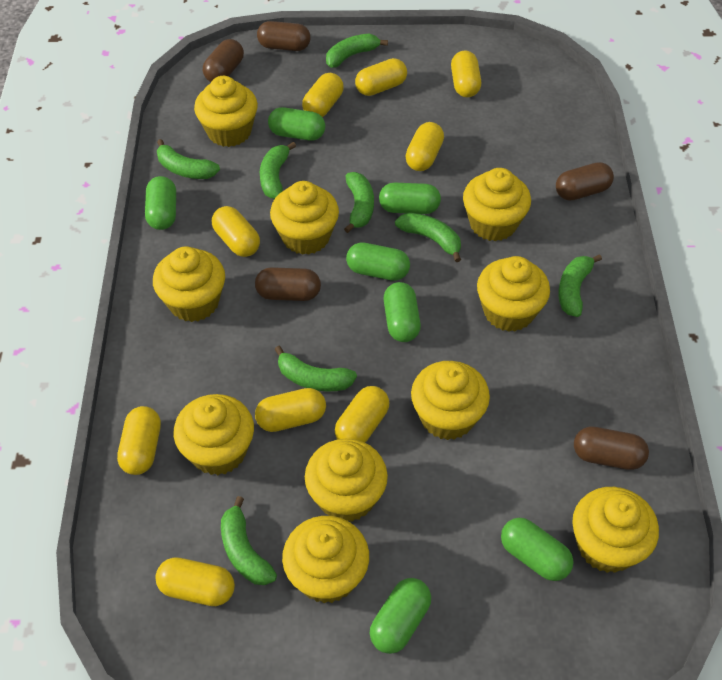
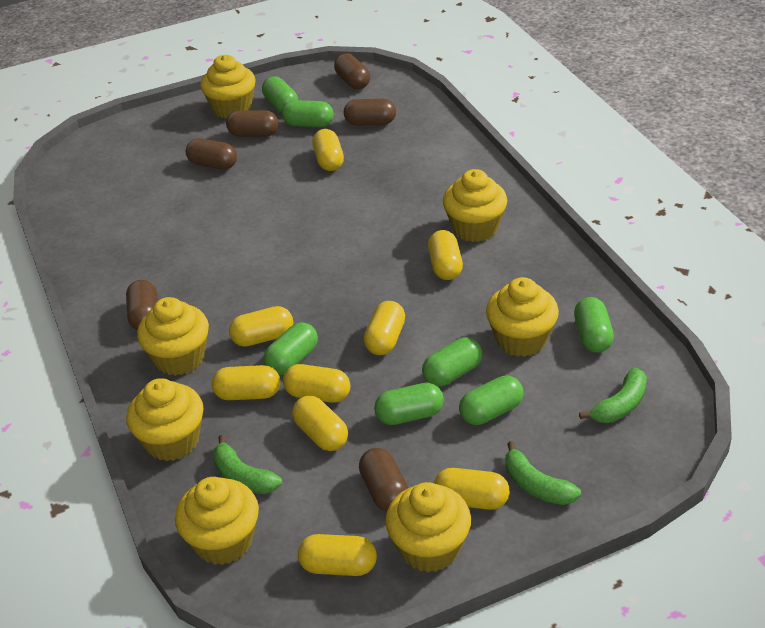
brown capsule: [203,39,244,82] [255,267,321,301] [257,21,311,51] [556,162,614,201] [574,427,649,470] = 5 -> [126,280,158,331] [186,138,237,170] [226,110,279,137] [334,53,370,89] [344,99,396,126] [359,448,408,512] = 6
green banana: [157,139,220,179] [221,496,277,585] [260,142,296,199] [274,346,357,391] [326,34,388,68] [344,172,374,233] [395,213,461,262] [559,254,602,317] = 8 -> [213,435,282,494] [505,441,581,505] [579,367,647,423] = 3
yellow cupcake: [153,246,225,322] [174,394,254,475] [194,76,258,147] [270,181,339,255] [282,516,369,603] [305,439,388,522] [411,361,490,440] [463,168,531,241] [477,256,550,332] [572,487,659,573] = 10 -> [126,378,204,461] [137,297,209,376] [175,477,259,565] [200,55,256,119] [385,482,471,572] [443,169,507,242] [486,277,559,357] = 7

